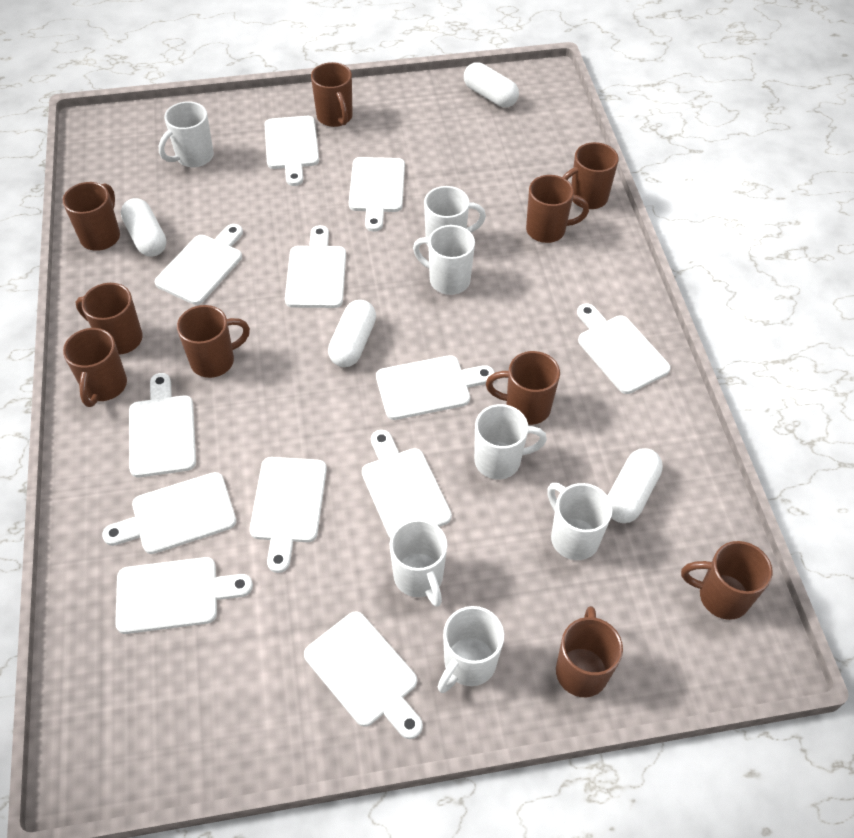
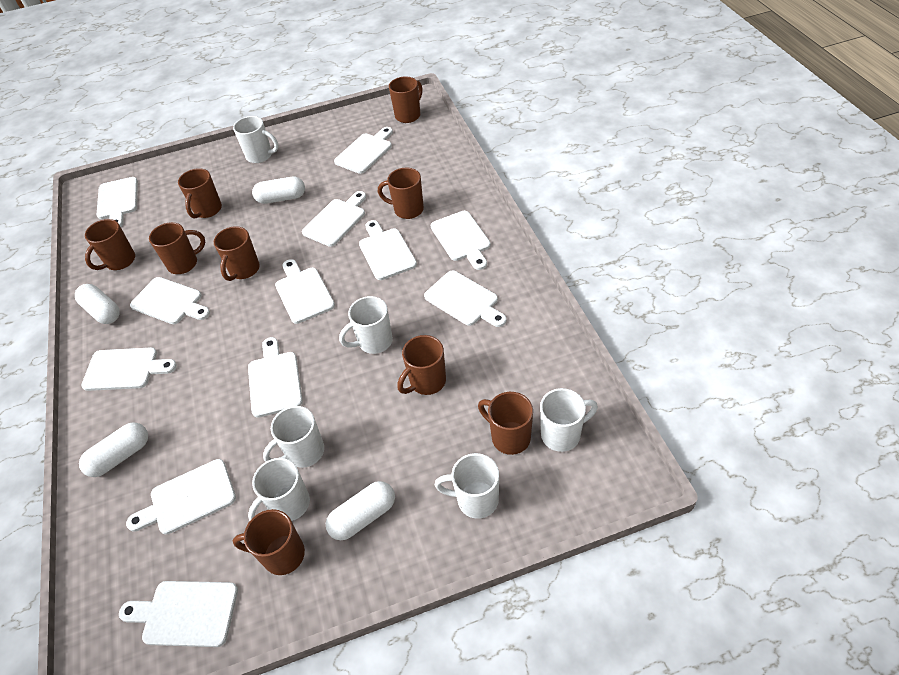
brown mug: [63,182,120,251] [63,328,127,407] [76,283,143,355] [177,305,250,378] [311,62,353,127] [486,351,560,425] [526,175,589,243] [556,606,623,697] [563,142,619,209] [681,541,773,620] = 10 -> [85,219,135,270] [149,222,205,274] [178,168,222,219] [214,226,260,281] [233,509,305,575] [378,168,424,219] [389,76,422,123] [397,335,446,395] [478,392,533,455] = 9
white mug: [159,101,214,167] [390,519,447,607] [413,225,475,295] [424,186,486,246] [438,606,504,693] [474,404,547,479] [547,483,613,560] = 7 -> [233,116,279,163] [248,458,310,521] [263,406,324,468] [339,296,393,354] [434,453,499,519] [540,388,598,452] = 6

